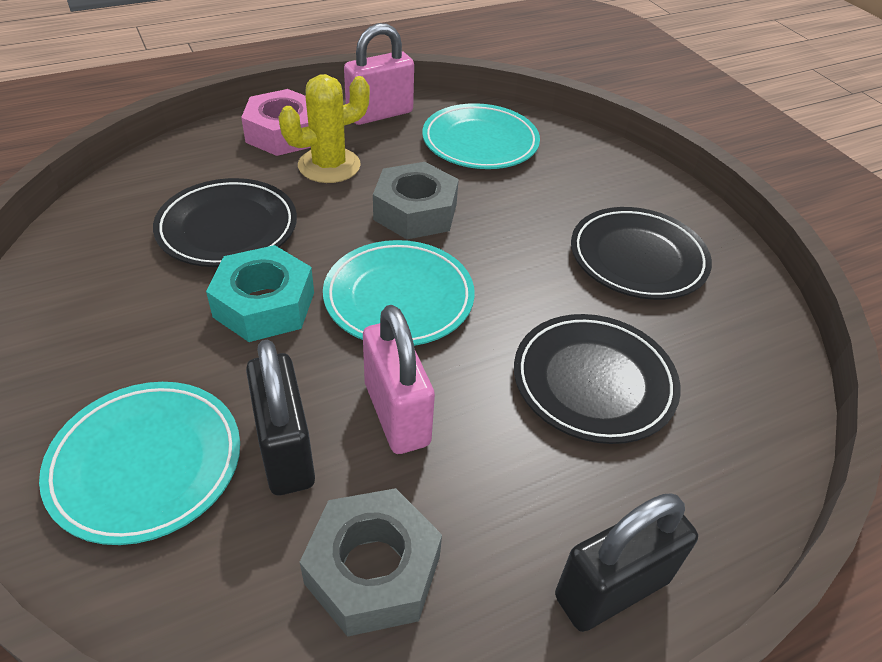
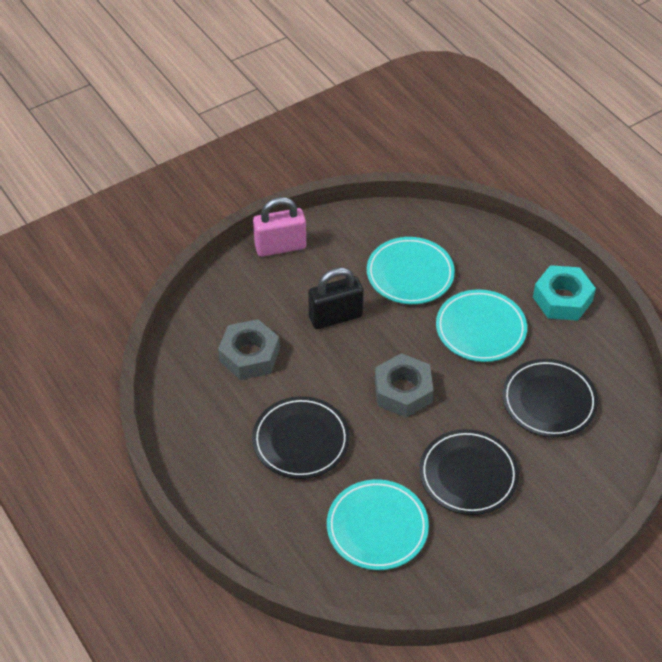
black padlock: [246,339,315,495] [555,493,698,632] = 2 -> [308,267,364,329] = 1
pink nut: [241,89,311,156] = 1 -> none = 0
pink padlock: [344,23,414,125] [363,305,435,454] = 2 -> [253,197,306,257] = 1
yellow cactus: [278,74,370,183] = 1 -> none = 0

